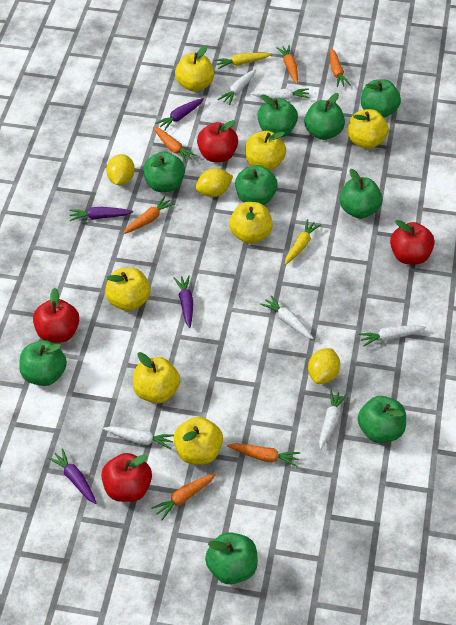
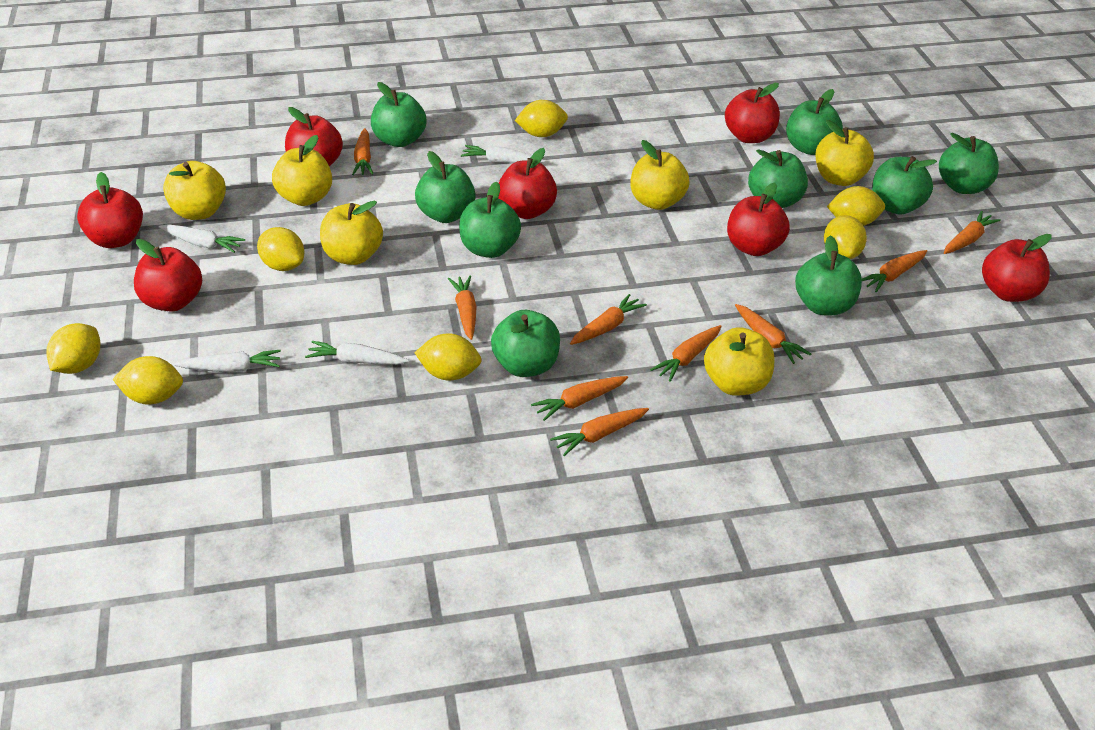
orange carrot: [123,196,175,234] [151,473,216,520] [153,126,197,163] [227,443,300,467] [276,45,298,84] [330,48,351,87] = 6 -> [352,128,373,175] [448,276,477,340] [531,376,628,421] [550,408,649,456] [570,294,647,345] [650,325,722,382] [735,304,811,364] [862,250,927,292] [944,211,1001,254] = 9
purple carrot: [48,448,97,504] [69,207,133,221] [155,98,204,131] [174,275,193,328] = 4 -> none = 0
red apple: [33,288,79,343] [101,453,152,502] [197,120,238,162] [390,220,435,265] = 4 -> [77,172,143,248] [134,239,202,311] [285,107,343,166] [498,148,557,219] [725,83,780,143] [727,183,790,256] [982,234,1052,302] = 7
white carrot: [103,426,174,449] [218,69,256,105] [250,88,310,100] [260,295,314,339] [319,390,347,449] [358,326,426,347] = 6 -> [159,224,245,253] [174,350,281,373] [305,341,409,365] [461,145,545,163] = 4
yellow apple: [105,267,151,311] [133,352,180,403] [174,417,223,464] [175,46,214,92] [229,202,273,244] [245,131,286,171] [348,109,389,149] = 7 -> [163,161,226,220] [272,135,332,206] [320,201,383,265] [631,140,690,210] [704,327,774,396] [816,120,874,186] = 6
yellow carrot: [215,53,272,69] [285,219,321,265] = 2 -> none = 0
yellow lemon: [106,154,135,185] [196,168,233,197] [308,348,340,384] = 3 -> [47,323,100,374] [113,356,183,405] [257,227,304,271] [415,333,482,381] [515,100,568,137] [824,215,867,259] [827,186,885,226] = 7

